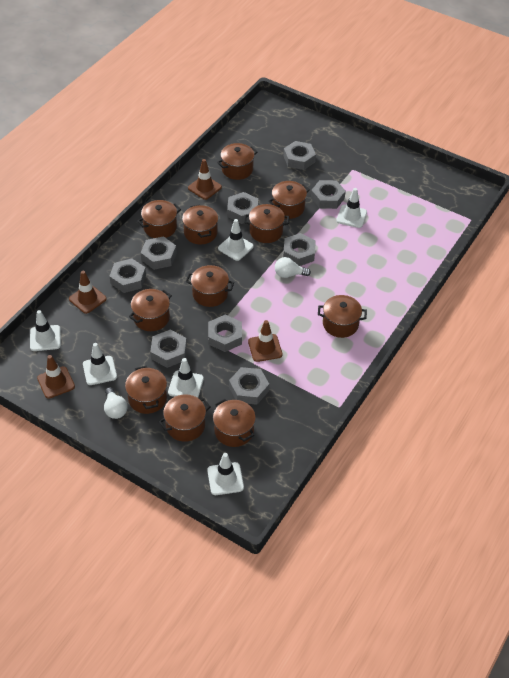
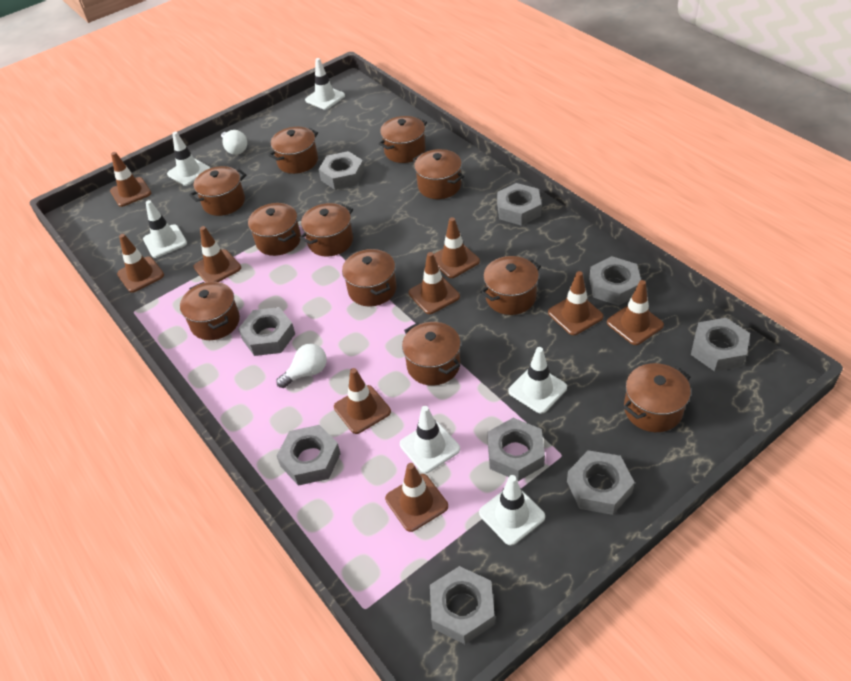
brown traffic cone: [37,355,75,399] [69,271,107,314] [188,159,222,200] [248,320,282,362] = 4 -> [110,152,151,207] [117,234,164,293] [194,226,241,282] [334,368,391,434] [385,463,448,532] [408,252,460,314] [433,217,480,278] [548,271,603,335] [607,280,664,345] = 9

